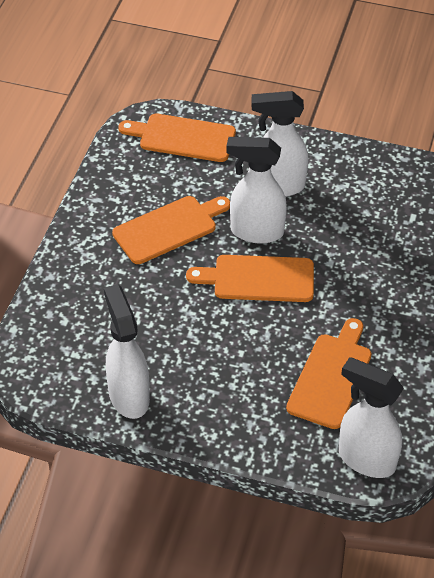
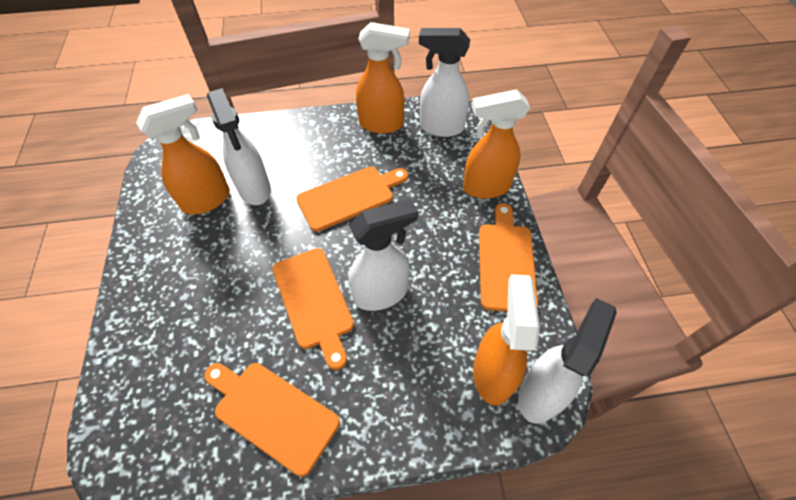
orange spray bottle: none = 0 -> [136,94,230,214] [356,22,410,134] [463,89,530,199] [473,274,540,406] = 4

